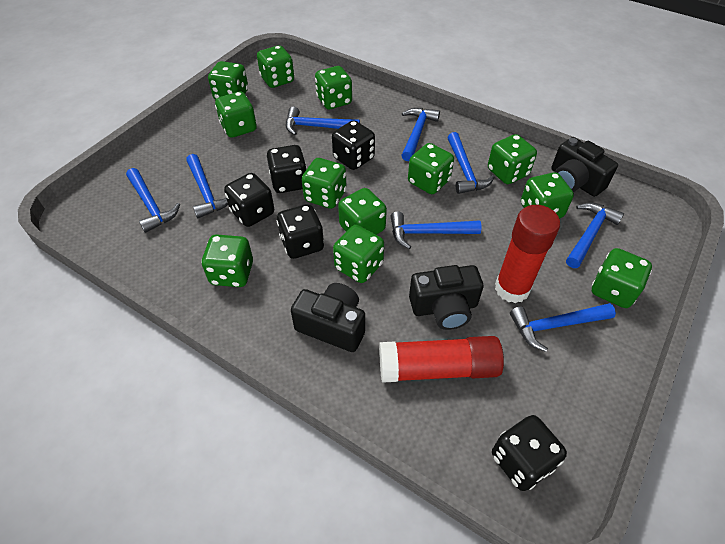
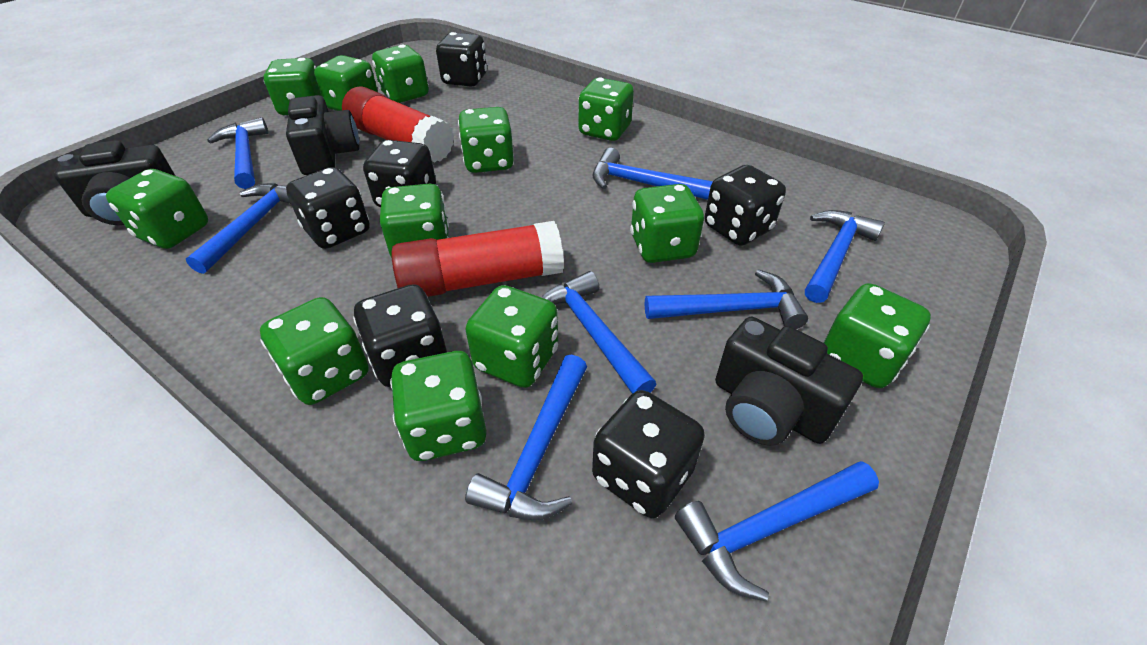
black dice: [224,173,274,227] [267,145,307,193] [277,204,324,259] [332,120,375,170] [492,415,567,491] = 5 -> [286,167,369,249] [353,284,447,387] [363,140,436,207] [436,32,487,87] [592,390,705,518] [705,165,786,246] = 6

